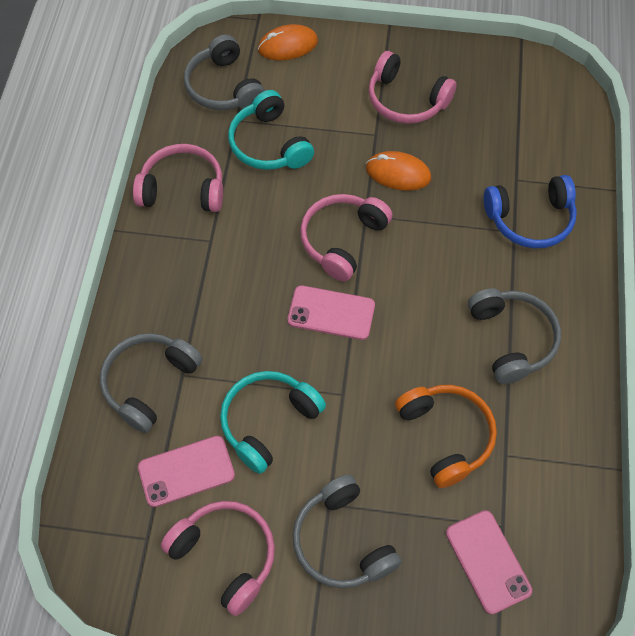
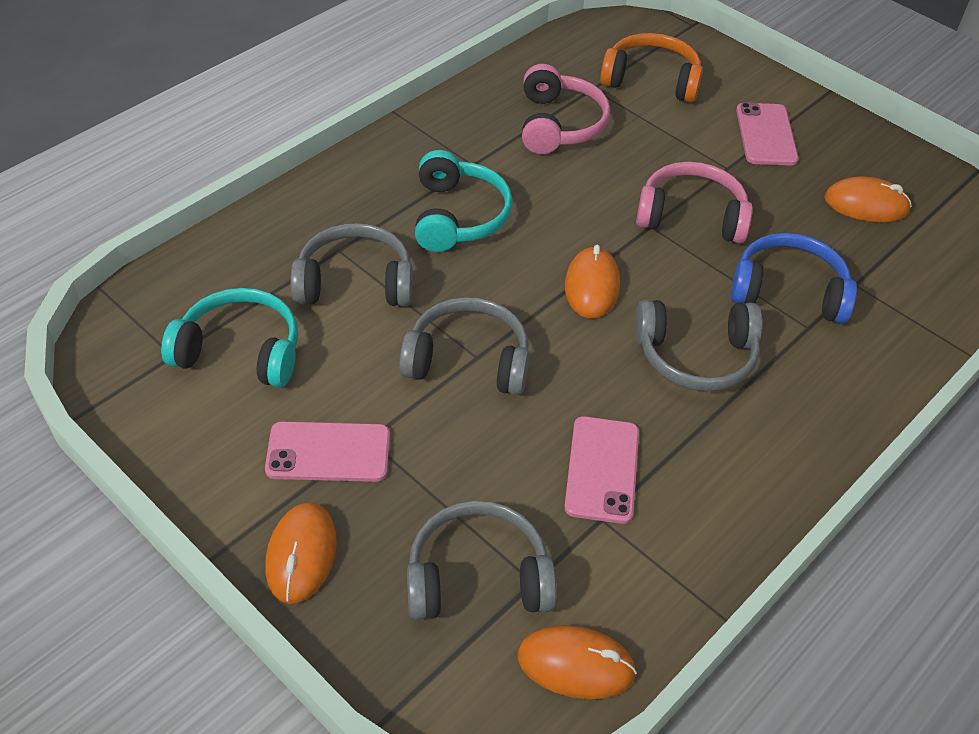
orange mouse: [258,24,318,60] [366,151,431,191] = 2 -> [265,503,337,604] [517,625,637,699] [565,245,620,318] [824,176,912,222] = 4
pink headphones: [133,144,223,212] [161,501,275,616] [300,194,392,281] [368,51,457,124] = 4 -> [522,64,610,154] [636,162,753,244] = 2

